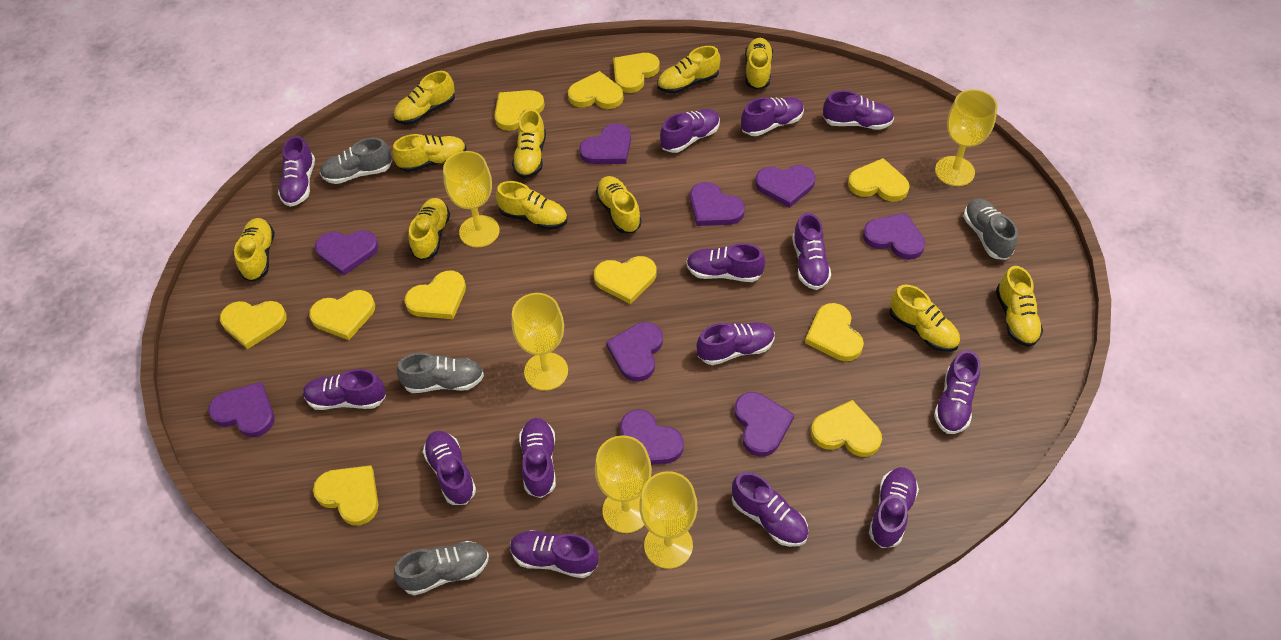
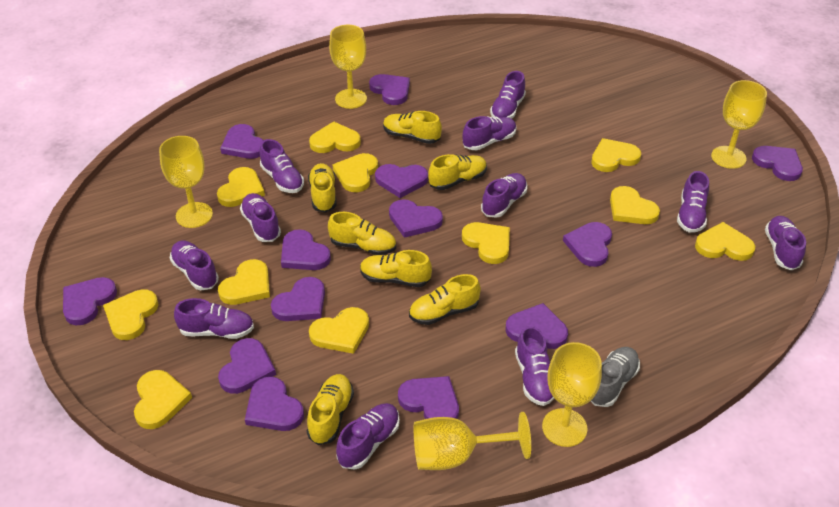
grey shoe: [320,138,392,184] [394,541,489,596] [397,353,484,393] [963,198,1018,260] = 4 -> [591,347,640,407] = 1
purple heart: [208,382,275,437] [315,230,378,275] [579,123,631,164] [606,322,663,382] [620,410,684,465] [690,182,745,226] [734,392,794,457] [755,165,815,208] [863,213,925,260] = 9 -> [63,277,117,325] [218,338,276,394] [220,124,263,159] [245,377,304,431] [271,277,325,321] [281,229,331,270] [369,74,410,105] [375,164,428,198] [389,199,443,238] [398,376,459,419] [505,303,568,349] [563,222,612,267] [752,146,803,181] = 13
purple shoe: [278,136,315,207] [303,369,386,410] [423,431,476,505] [510,530,598,578] [519,418,556,498] [660,109,720,153] [686,243,765,282] [697,322,775,365] [732,472,808,547] [741,97,804,136] [792,213,831,290] [823,91,894,130] [869,467,919,548] [934,350,981,434] = 14 -> [170,241,219,290] [174,298,254,339] [240,193,281,242] [259,139,304,193] [336,403,400,470] [463,116,517,150] [481,173,527,218] [490,71,526,119] [515,326,555,406] [677,171,709,233] [765,216,806,270] = 11
yellow shoe: [234,218,275,282] [392,134,467,172] [393,71,455,125] [409,198,450,261] [496,181,568,230] [512,109,546,178] [596,176,642,233] [657,46,720,94] [745,38,773,90] [890,284,960,352] [996,266,1043,347] = 11 -> [307,374,354,445] [308,163,337,213] [328,212,396,255] [360,250,432,287] [383,111,442,144] [409,274,481,325] [428,154,487,190] = 7

